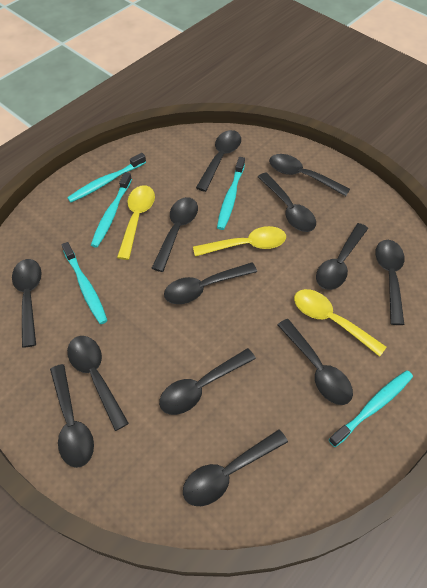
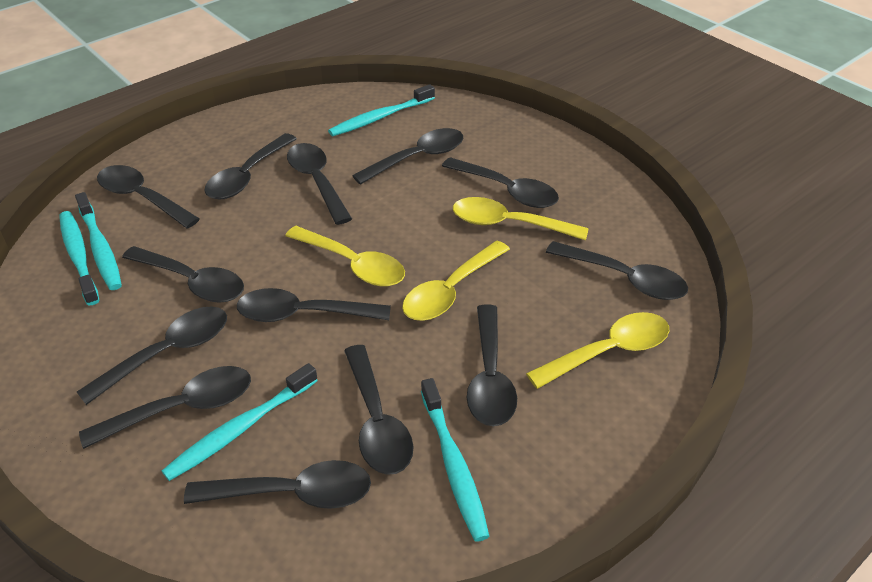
yellow spoon: [117,185,155,260] [193,226,286,256] [294,289,386,357] = 3 -> [285,226,405,286] [402,241,510,321] [453,197,589,241] [526,312,669,389] = 4

